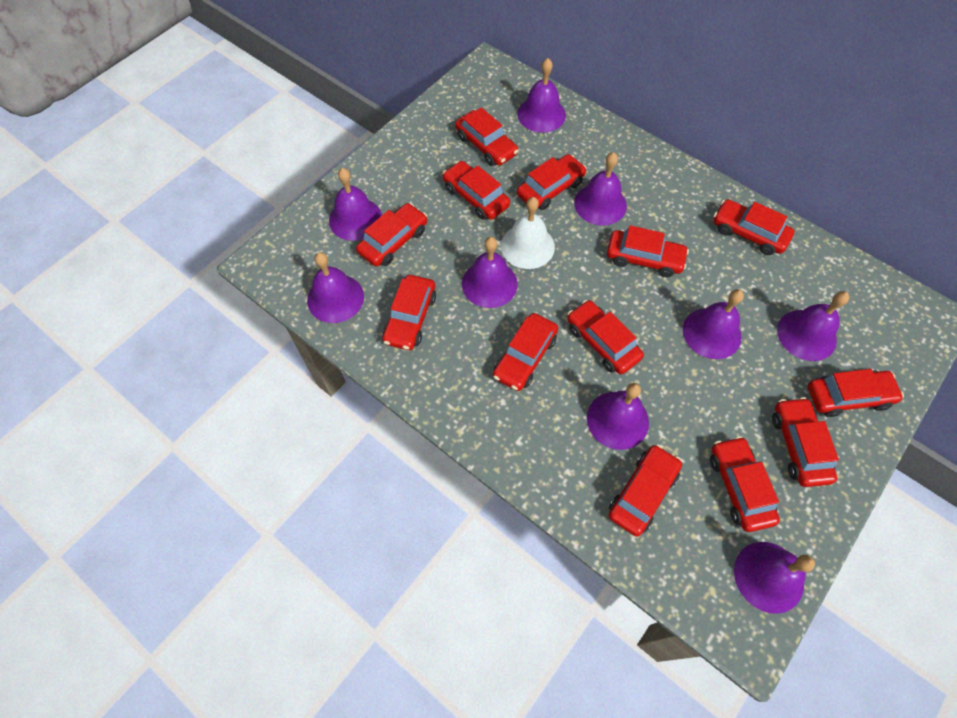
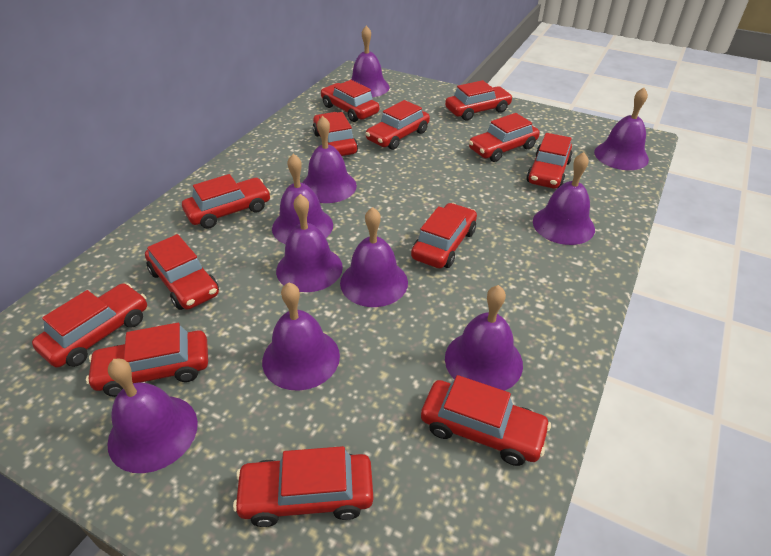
purple bell: [307,252,364,323] [329,168,382,241] [462,237,518,308] [518,58,566,133] [574,152,627,225] [587,383,649,450] [683,289,744,359] [734,542,815,614] [777,291,849,361] = 9 -> [107,358,198,473] [262,282,340,391] [272,154,333,244] [276,194,343,292] [302,116,357,203] [340,207,408,307] [351,26,390,97] [445,285,523,391] [533,152,595,245] [594,88,649,170] = 10
white bell: [501,197,555,269] = 1 -> none = 0

